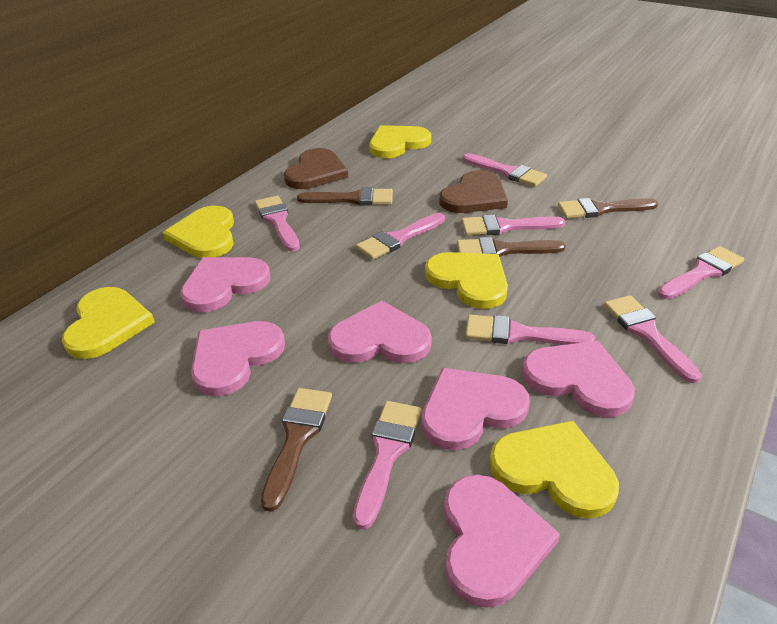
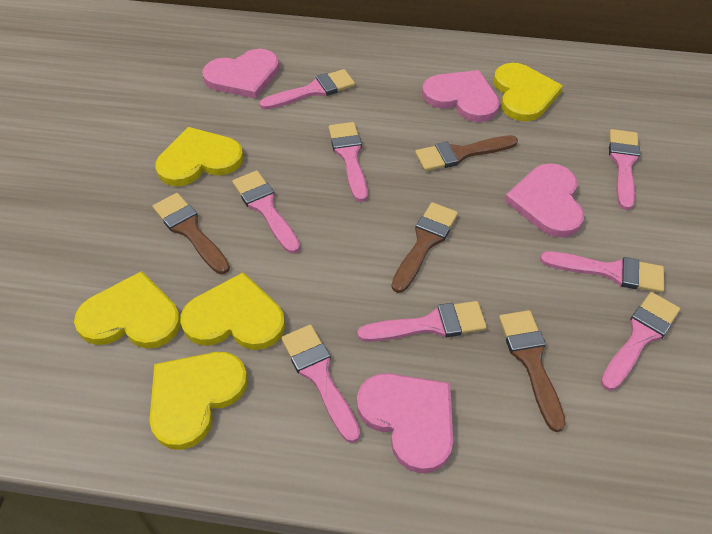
brown heart: [284,148,348,189] [440,170,508,213] = 2 -> none = 0
pink heart: [180,257,270,312] [191,321,285,396] [328,301,432,363] [421,368,530,450] [444,475,560,608] [522,341,635,417] = 6 -> [202,49,279,99] [357,373,453,473] [422,70,500,122] [504,163,584,237] = 4

